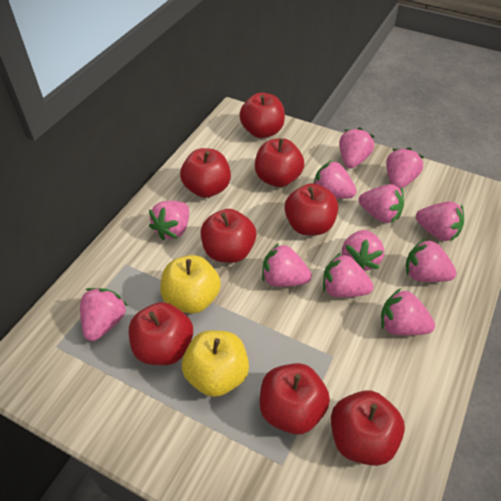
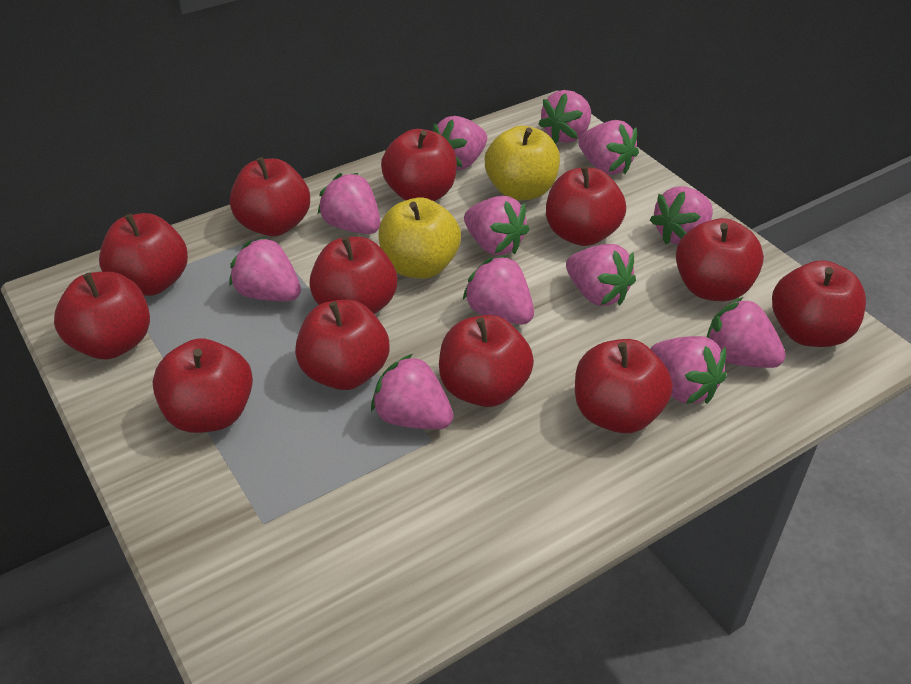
red apple: [129,302,193,365] [180,148,231,198] [201,209,256,263] [239,93,285,138] [255,138,305,187] [260,363,330,435] [284,183,338,235] [331,390,405,466] = 8 -> [54,272,150,359] [99,213,188,296] [152,338,253,433] [230,157,310,236] [295,300,389,390] [309,237,397,314] [381,129,457,201] [439,315,534,407] [546,166,626,246] [575,339,673,433] [676,218,764,301] [772,260,866,347] = 12

